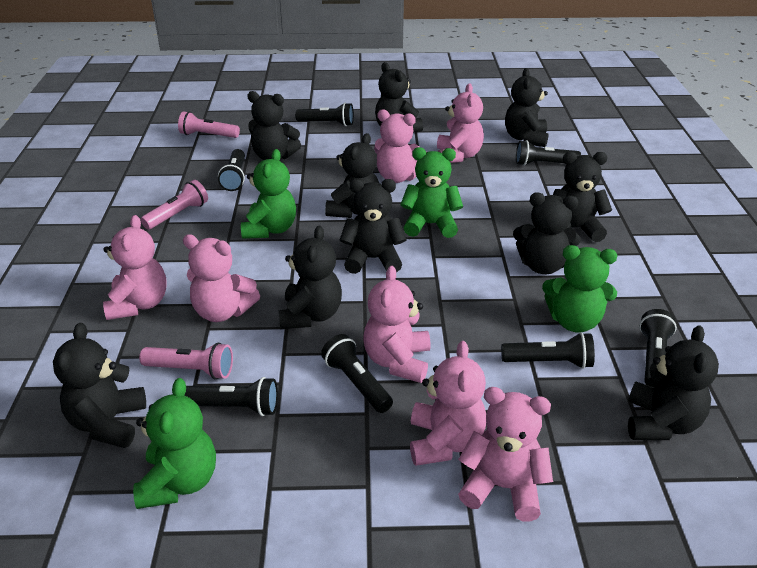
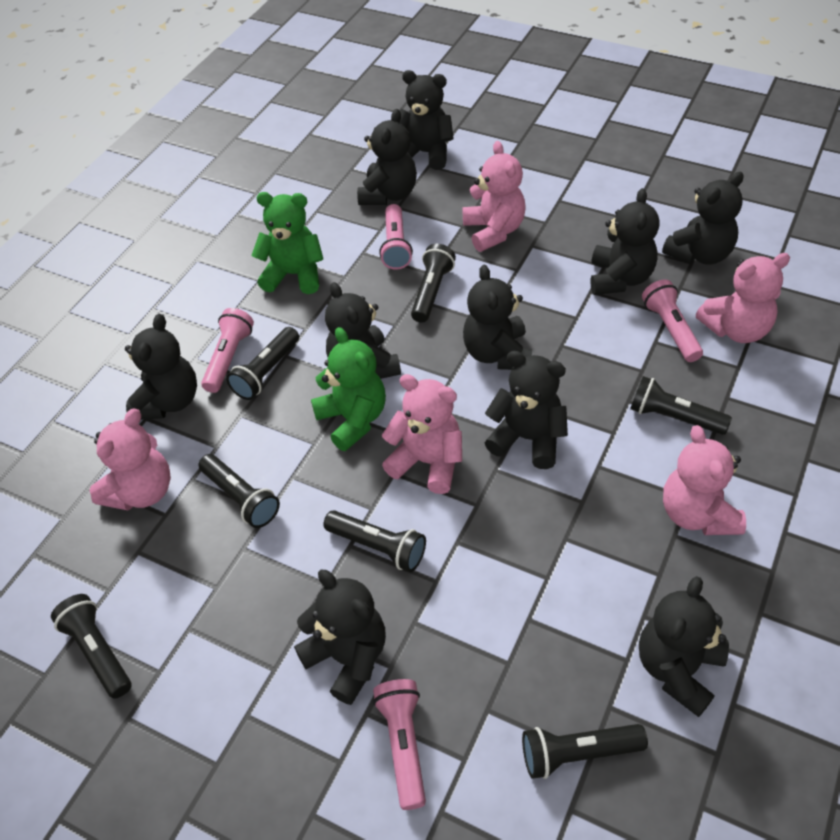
green teddy bear: [133,378,216,509] [241,149,296,239] [400,147,463,238] [542,245,617,332] = 4 -> [251,192,323,294] [311,327,386,451] = 2
pink flashlight: [139,343,233,380] [141,180,208,229] [178,111,240,138] = 3 -> [201,308,254,393] [373,679,426,810] [379,204,413,270] [642,279,703,362] = 4
pink teddy bear: [103,215,167,320] [183,234,260,322] [364,266,431,383] [374,109,419,183] [410,341,486,466] [437,83,484,163] [458,387,553,522] = 7 -> [89,408,171,511] [382,374,462,494] [463,141,526,252] [663,425,746,535] [696,253,790,343] = 5

